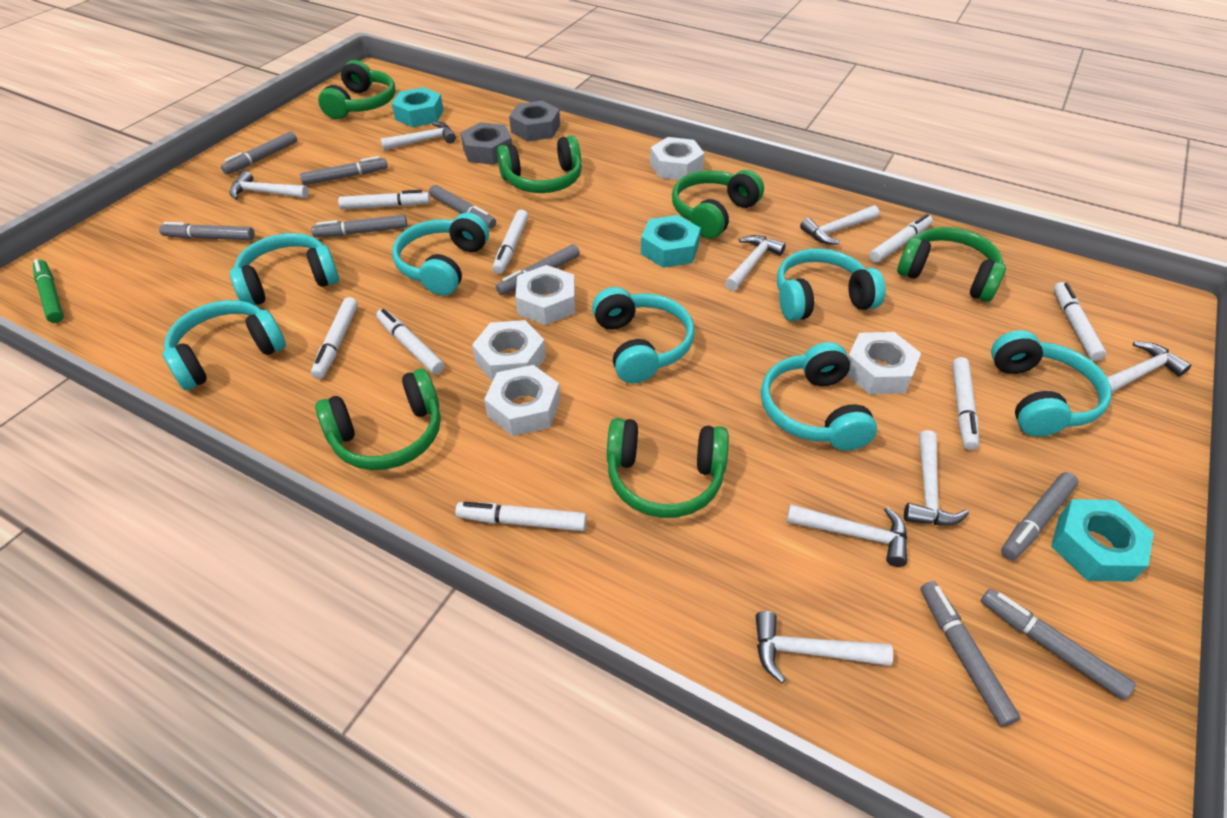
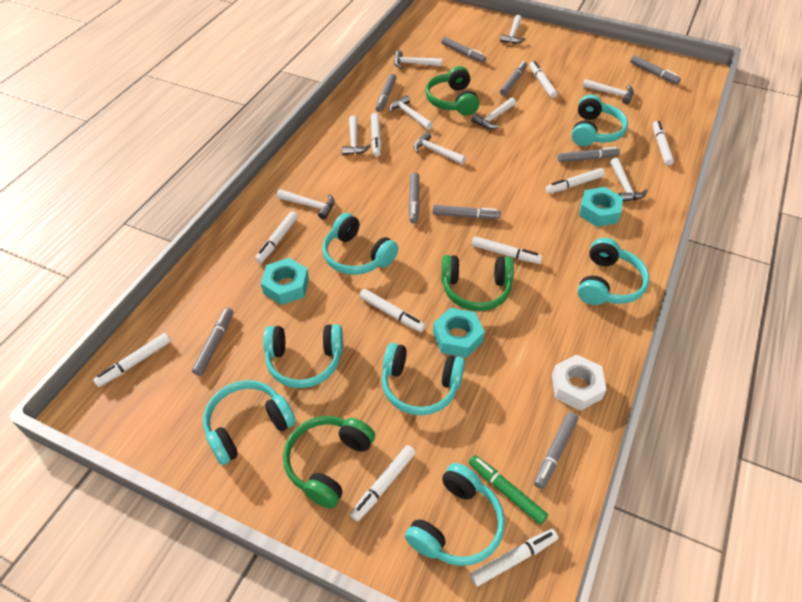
green headphones: [315,369,441,470] [318,60,396,119] [497,135,582,193] [607,418,729,518] [672,170,764,239] [897,227,1006,302] = 6 -> [283,416,375,509] [425,66,480,116] [441,255,514,311] = 3
grey nut: [461,122,512,165] [509,101,560,141] = 2 -> none = 0
white hammer: [230,171,309,200] [380,122,456,150] [725,235,786,291] [756,611,893,683] [786,504,907,567] [800,205,879,245] [904,430,969,525] [1107,341,1192,392] = 8 -> [277,189,335,220] [342,116,371,155] [389,95,433,130] [394,50,442,69] [414,132,466,165] [471,98,516,129] [500,15,526,44] [582,79,634,104] [610,158,647,202] = 9
white marker: [311,297,358,379] [338,190,430,210] [376,309,445,374] [455,502,587,531] [493,209,528,274] [869,214,933,262] [952,357,979,450] [1054,282,1106,361] = 8 -> [93,333,171,387] [255,211,298,263] [350,445,416,521] [360,289,426,332] [371,113,381,157] [470,529,558,587] [472,236,542,264] [530,61,558,98] [546,168,605,194] [653,121,674,166] = 10
white nut: [472,320,546,382] [484,365,560,436] [515,265,575,325] [650,137,705,180] [847,332,921,394] = 5 -> [552,355,607,411] = 1

